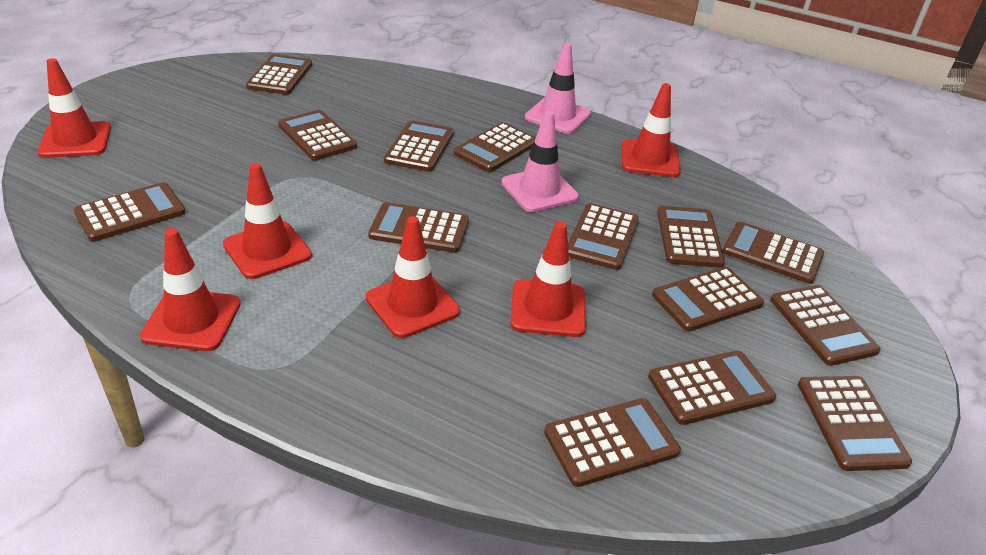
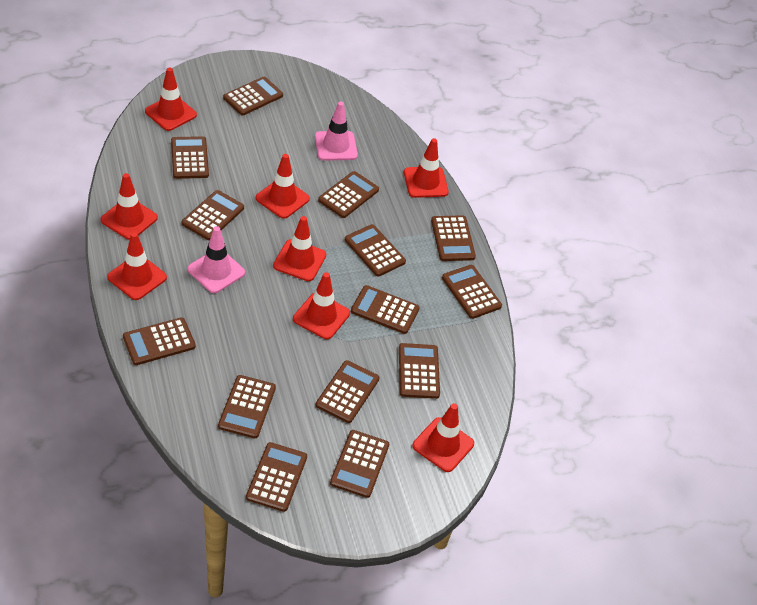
red traffic cone: [38,58,111,158] [140,228,241,351] [223,163,312,279] [366,216,460,338] [510,222,586,337] [621,83,681,177] = 6 -> [100,173,158,240] [107,232,167,300] [145,68,197,131] [256,154,310,219] [273,216,326,281] [293,272,350,339] [404,138,449,198] [412,403,474,472] = 8

